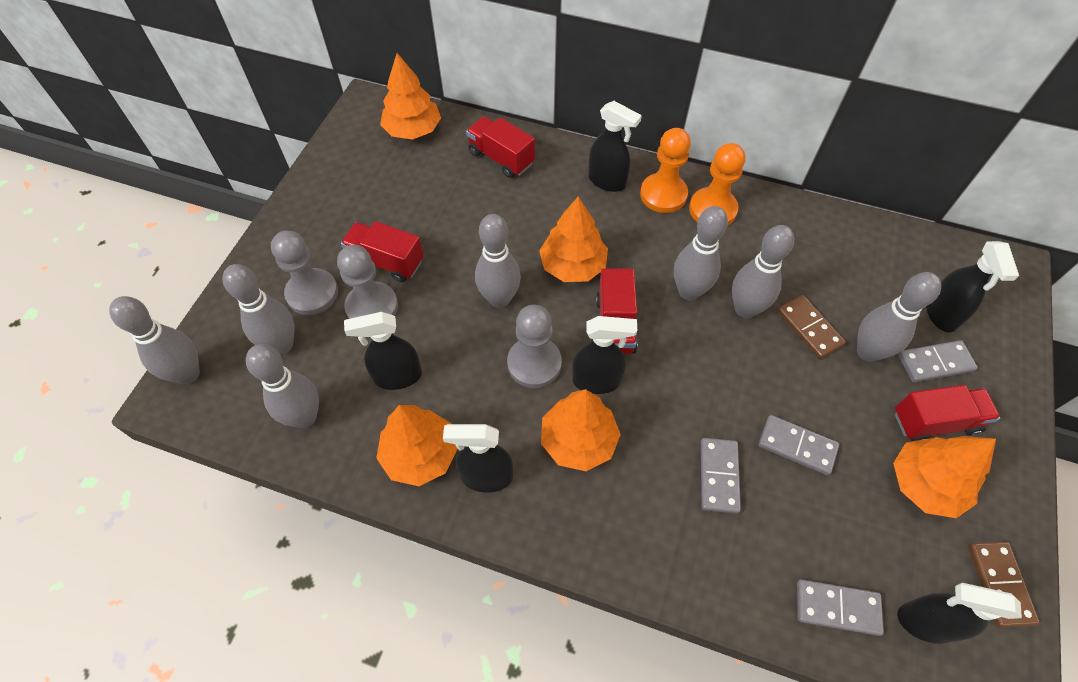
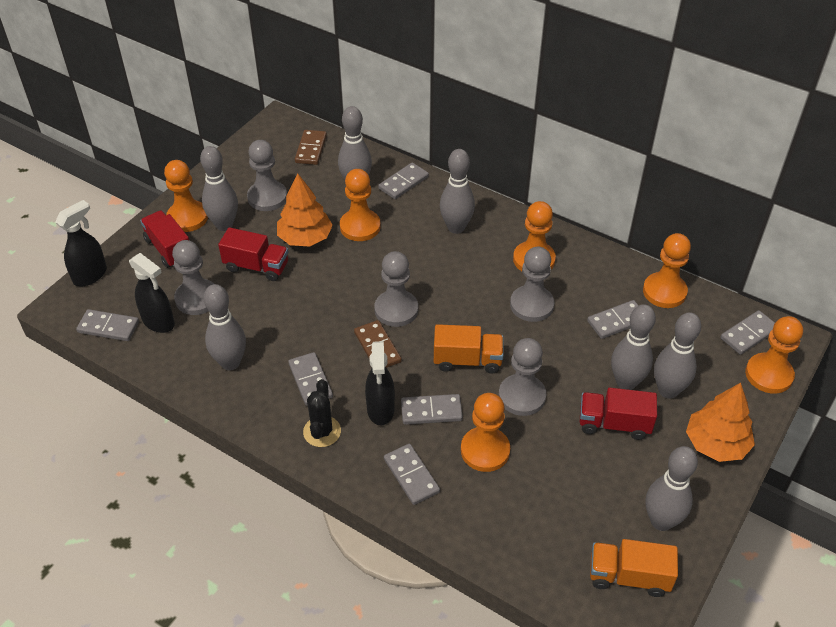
black cactus: none = 0 -> [303,379,341,447] = 1
black spray bottle: [344,312,422,390] [443,424,513,493] [572,316,637,394] [588,101,642,192] [897,583,1022,644] [926,241,1019,333] = 6 -> [55,200,107,286] [129,253,175,333] [365,341,395,425] = 3
grey domino: [701,438,741,514] [759,415,839,475] [797,579,884,636] [898,340,978,383] = 4 -> [76,309,139,341] [288,352,333,406] [378,163,429,199] [384,444,440,505] [401,394,463,425] [587,300,639,339] [720,310,775,355] = 7
grey pawn: [271,230,338,315] [337,245,398,319] [507,305,562,388] = 3 -> [172,240,214,315] [247,140,287,211] [374,251,418,327] [499,338,546,416] [510,246,554,322] = 5
orange pawn: [640,128,691,213] [689,143,746,226] = 2 -> [164,160,208,232] [340,169,381,241] [461,393,510,472] [513,201,556,271] [643,233,691,308] [745,316,803,394] = 6
orange tree: [376,405,458,486] [380,53,441,140] [539,196,608,282] [541,389,621,471] [893,436,996,518] = 5 -> [277,174,333,246] [686,383,755,462] = 2
orange truck: none = 0 -> [434,324,503,374] [590,539,678,597] = 2
red truck: [341,221,424,282] [466,116,535,178] [596,268,638,354] [895,385,1000,441] = 4 -> [140,210,189,268] [218,227,288,281] [580,388,657,440] = 3

